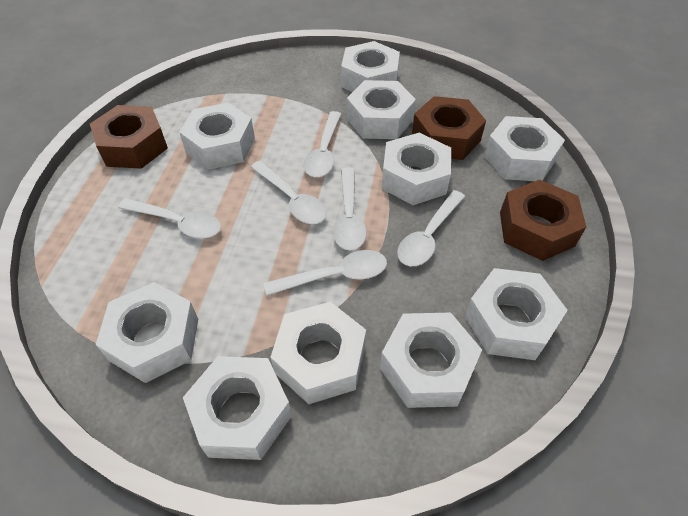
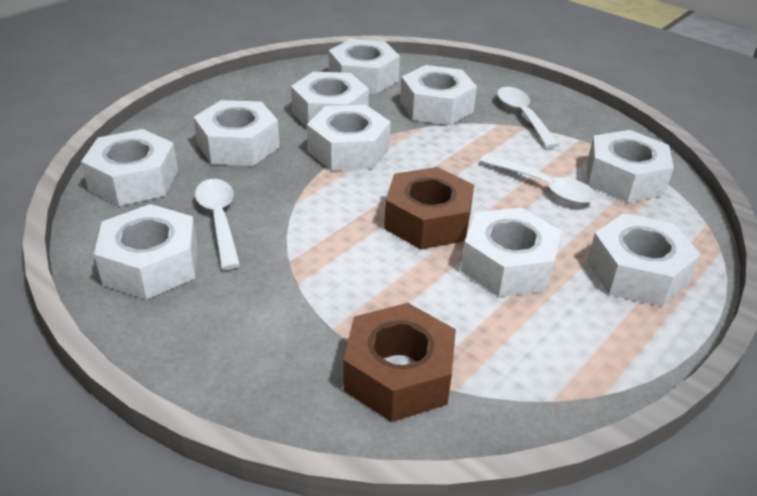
brown nut: [90,105,168,169] [412,96,486,160] [500,180,586,261] = 3 -> [343,303,456,422] [384,167,474,250] = 2
white spoon: [118,198,221,239] [251,161,326,224] [264,250,387,296] [304,111,341,177] [333,168,367,251] [397,190,465,266] = 6 -> [195,179,240,270] [479,154,597,204] [497,87,560,148] = 3

